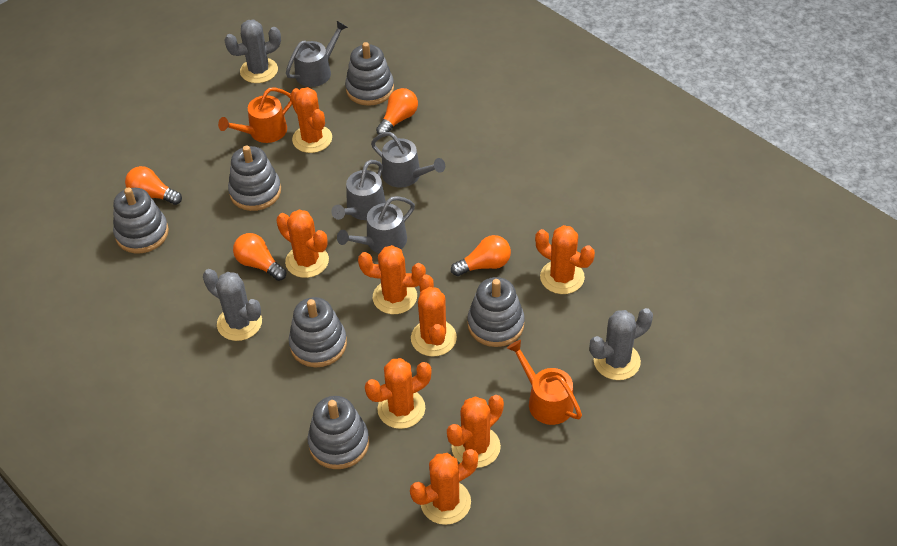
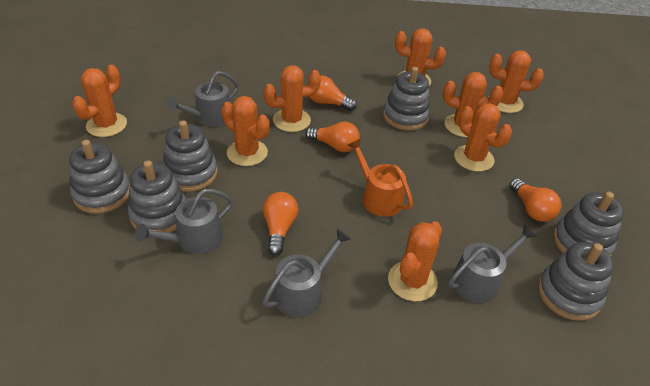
grey cactus: [203,269,262,341] [224,20,281,83] [589,308,653,380] = 3 -> none = 0
orange watering can: [218,88,292,143] [507,340,582,425] = 2 -> [348,139,413,217] = 1

